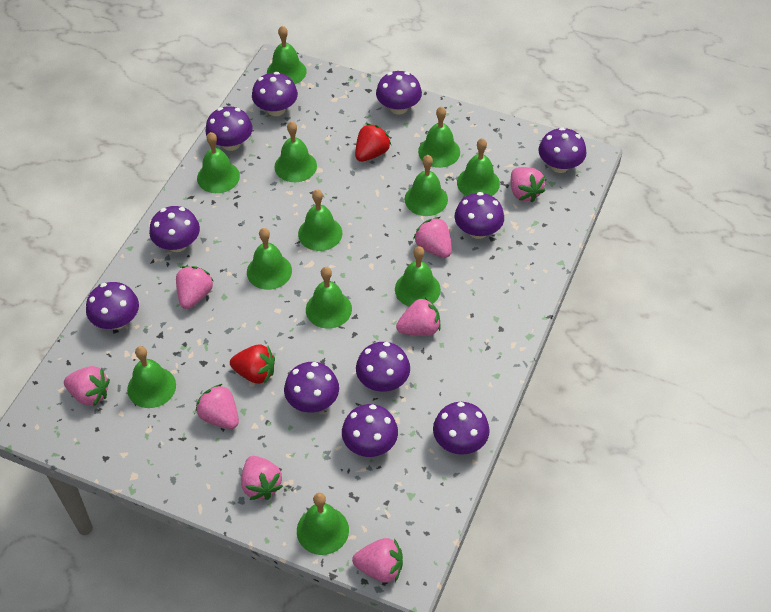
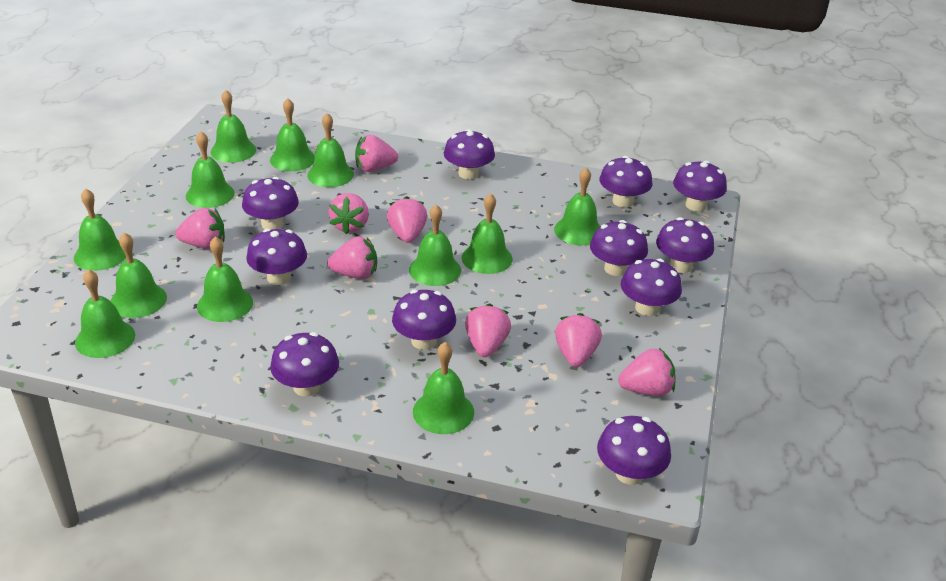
red strawberry: [230,344,275,384] [355,123,391,162] = 2 -> none = 0

